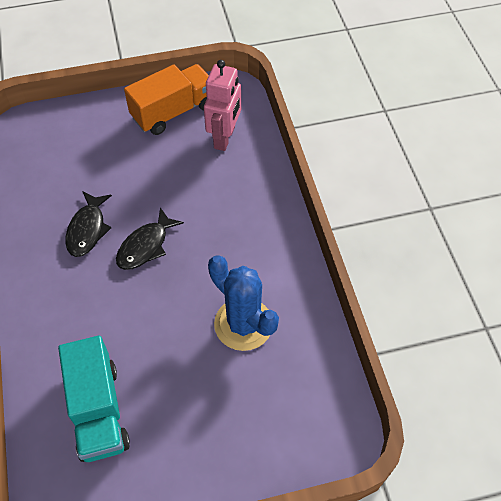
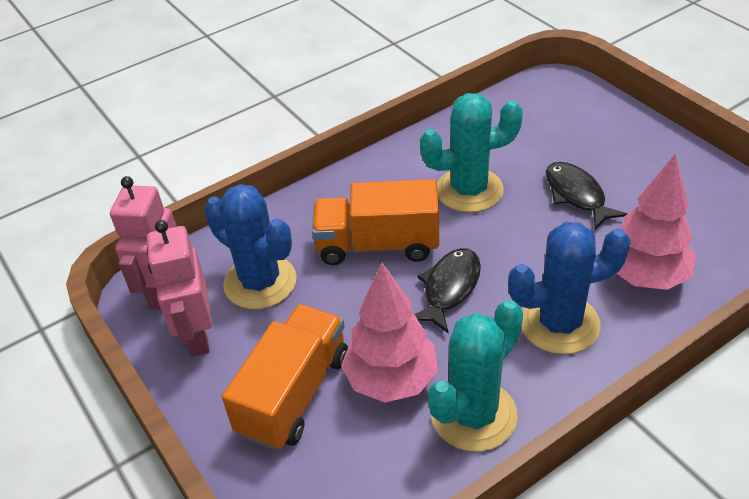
blue cactus: [208,255,279,351] = 1 -> [204,184,297,309] [508,222,631,354] = 2
orange truck: [124,64,209,135] = 1 -> [222,304,348,450] [312,179,439,265] = 2
pink robot: [204,60,241,151] = 1 -> [110,176,177,310] [147,220,212,357] = 2
pink tree: none = 0 -> [341,262,438,403] [616,154,696,290] = 2
turquoise cactus: none = 0 -> [420,93,523,213] [428,300,523,452] = 2
turquoise truck: [58,336,130,462] = 1 -> none = 0

